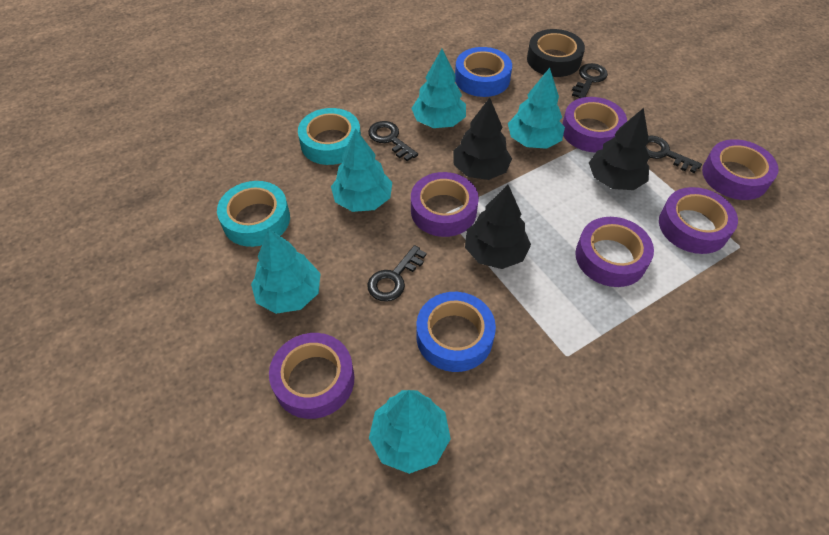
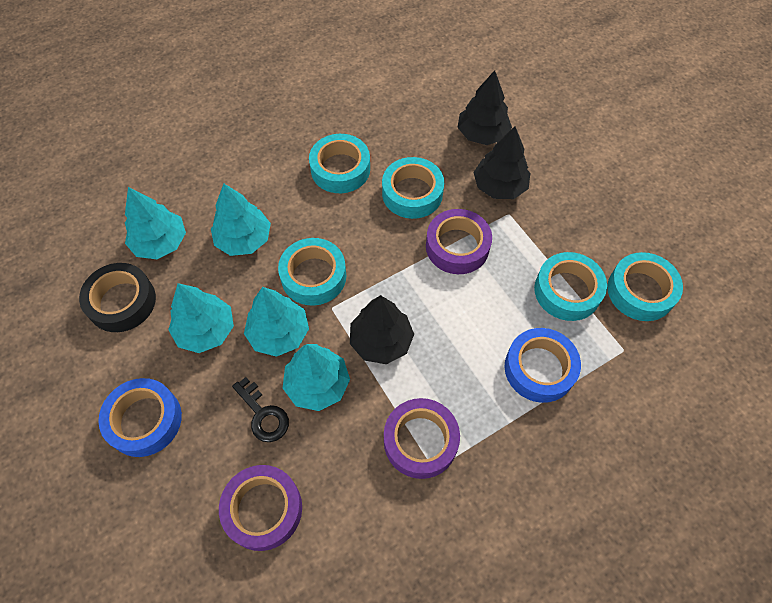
black key: [367,245,426,302] [368,121,418,161] [572,63,608,98] [645,136,702,173] = 4 -> [232,377,289,442] = 1
purple tape: [269,333,355,419] [411,172,479,237] [562,97,627,153] [575,217,654,287] [659,187,738,254] [702,139,779,200] = 6 -> [219,465,302,551] [384,398,460,479] [426,209,492,274] = 3
turquoise tape: [217,181,290,247] [298,108,361,165] = 2 -> [278,238,346,306] [309,134,370,193] [382,157,444,219] [534,252,607,321] [607,252,683,321] = 5

